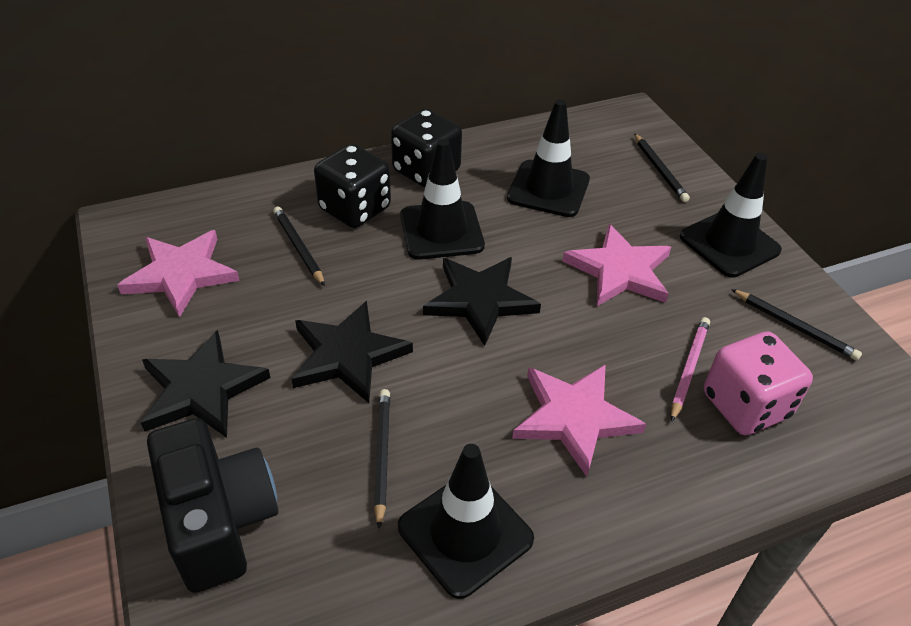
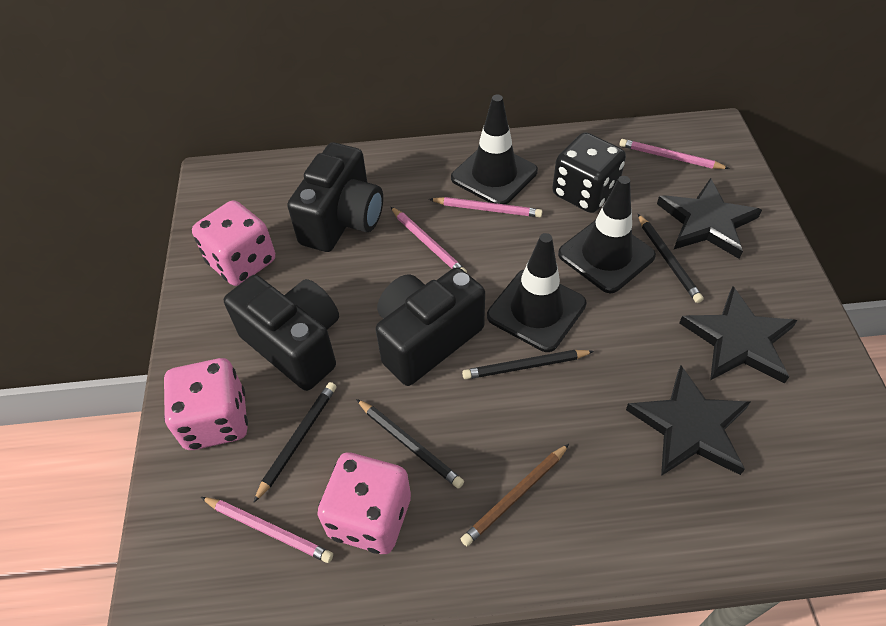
black camera: [147,418,279,593] = 1 -> [224,275,339,391] [287,143,383,252] [376,267,485,386] = 3
black dice: [314,144,391,228] [391,109,462,187] = 2 -> [552,132,626,213] = 1
black traffic cone: [398,444,534,599] [400,139,485,260] [507,99,590,217] [680,153,782,278] = 4 -> [451,95,538,205] [487,233,587,352] [558,176,656,293] = 3
brown pencil: none = 0 -> [461,444,569,546] = 1
pink dice: [704,331,813,435] = 1 -> [164,358,248,450] [192,200,275,286] [317,453,411,554] = 3
pink pencil: [671,317,710,422] = 1 -> [201,497,333,563] [391,207,467,273] [429,197,543,217] [619,139,730,169] = 4
pink star: [117,230,240,318] [512,364,646,477] [563,224,671,306] = 3 -> none = 0

